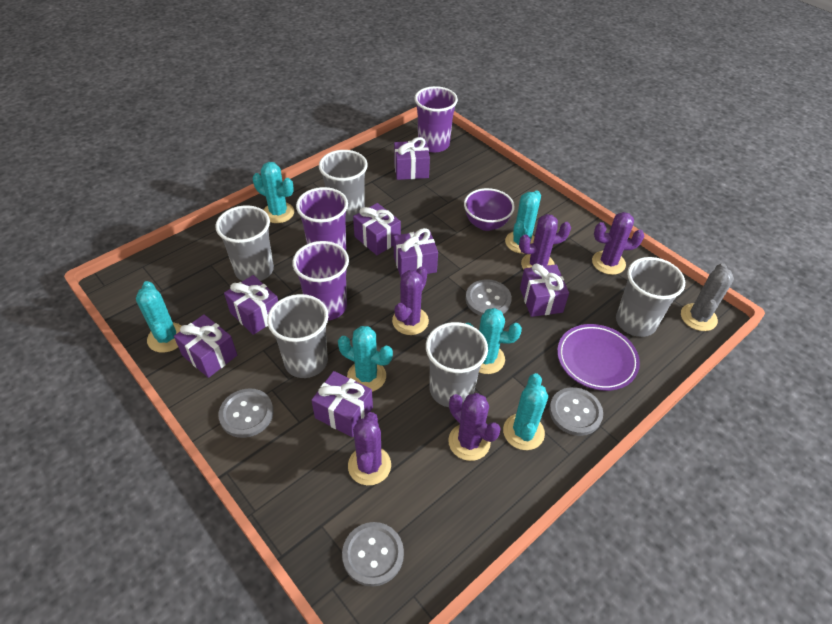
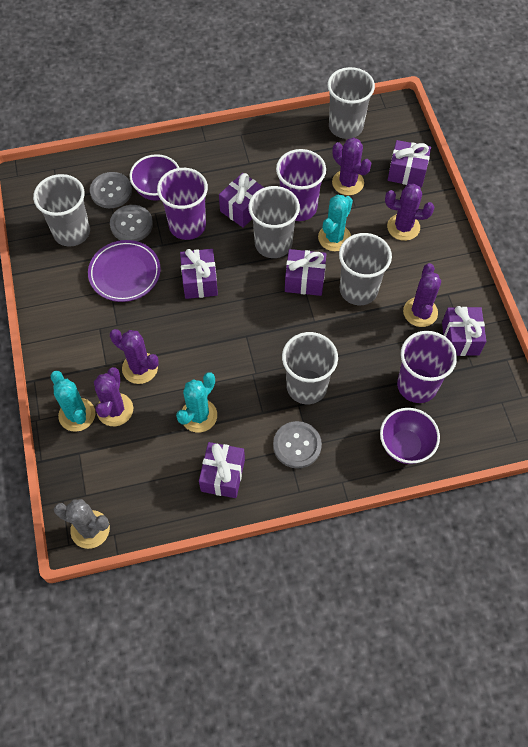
grey button: [219,388,274,438] [342,522,404,587] [466,279,512,316] [549,387,603,436] = 4 -> [90,172,132,208] [110,205,153,241] [273,421,322,469] = 3
purple bowl: [464,188,515,231] = 1 -> [130,154,179,201] [380,408,440,464] = 2
purple gift: [174,314,237,378] [224,275,278,335] [311,371,373,437] [353,203,401,255] [394,137,430,180] [394,228,438,277] [520,264,569,317] = 7 -> [180,249,218,299] [199,442,245,498] [219,173,264,227] [285,249,327,296] [388,140,431,187] [442,306,486,356] = 6
turquoise cactus: [136,281,182,353] [253,162,294,223] [338,326,393,392] [465,308,522,374] [503,373,548,450] [505,190,541,254] = 6 -> [50,371,95,432] [176,372,217,433] [318,195,353,251] = 3

